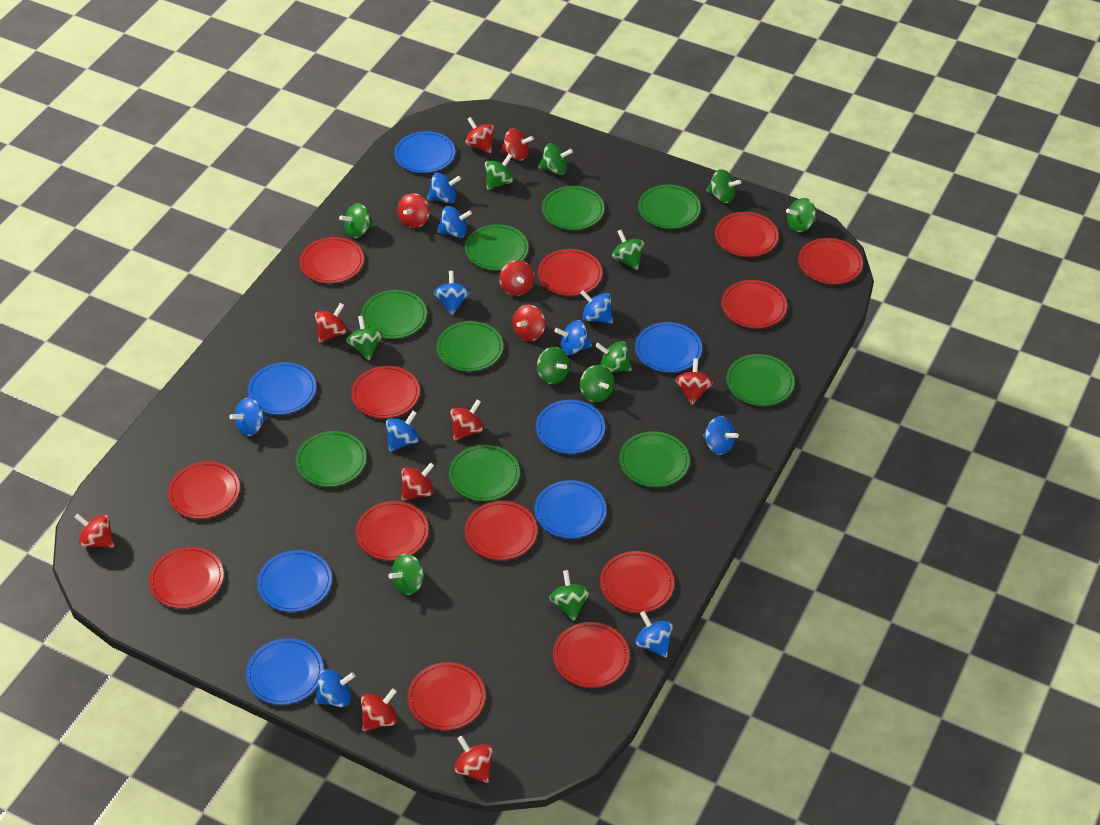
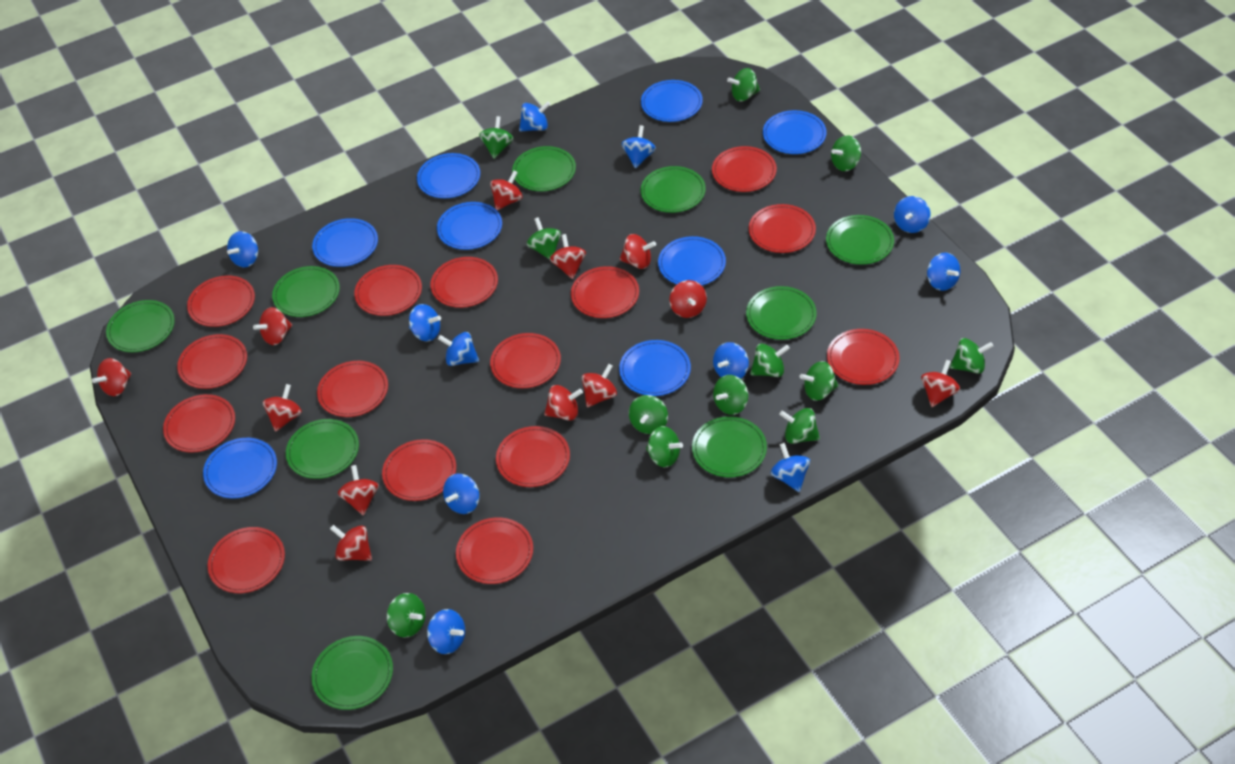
blue plate: [246,638,324,705] [248,362,316,415] [257,550,332,612] [394,131,455,173] [534,480,607,539] [536,400,605,454] [635,322,702,373] = 7 -> [203,438,277,499] [312,218,378,267] [417,153,480,198] [437,202,502,250] [619,340,691,396] [641,80,703,122] [658,236,726,285] [763,110,827,154] = 8
blue spinning top: [229,398,267,436] [315,669,355,707] [386,410,419,451] [427,173,461,203] [434,271,470,315] [437,206,472,238] [554,320,592,355] [580,290,613,323] [635,611,673,658] [703,416,739,455] = 10 -> [227,231,258,267] [409,304,441,341] [427,609,465,654] [438,332,479,366] [443,473,480,514] [519,101,551,132] [621,125,656,168] [713,342,749,379] [770,443,810,492] [894,196,931,233] [927,253,960,291] = 11
red plate: [149,547,224,608] [168,461,240,519] [299,237,364,283] [351,366,420,418] [356,501,429,560] [407,662,486,730] [465,501,537,560] [538,249,602,296] [553,622,630,688] [600,551,674,613] [715,212,779,257] [721,280,787,328] [798,238,863,284] = 13 -> [163,394,235,453] [177,334,247,389] [187,276,255,327] [208,527,285,593] [317,361,388,417] [354,265,422,316] [382,439,456,501] [430,257,498,308] [456,517,533,584] [490,333,561,388] [496,426,570,487] [571,266,639,318] [712,146,777,192] [749,204,816,253] [827,329,900,385] = 15

